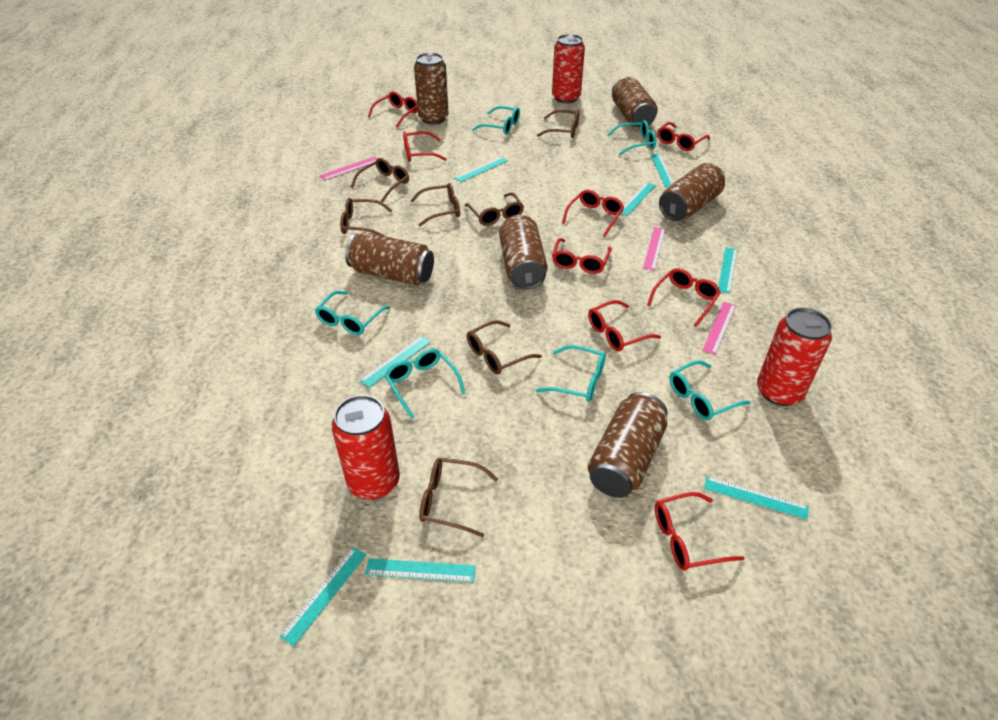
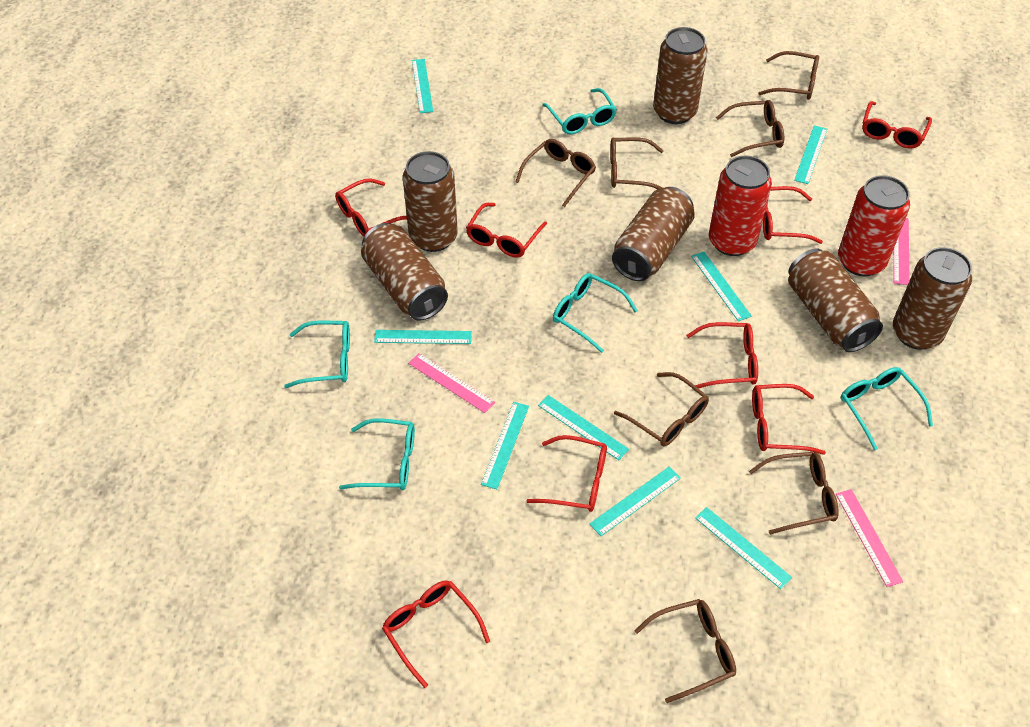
red can: [332,395,400,500] [552,34,585,103] [757,307,832,406] = 3 -> [709,155,772,256] [838,175,910,276] = 2
turquoise glasses: [315,291,390,335] [385,348,466,419] [472,106,520,135] [536,345,606,402] [607,120,656,155] [669,360,750,420] = 6 -> [284,321,350,388] [339,418,415,490] [542,88,617,134] [553,273,638,353] [841,367,933,450] = 5

